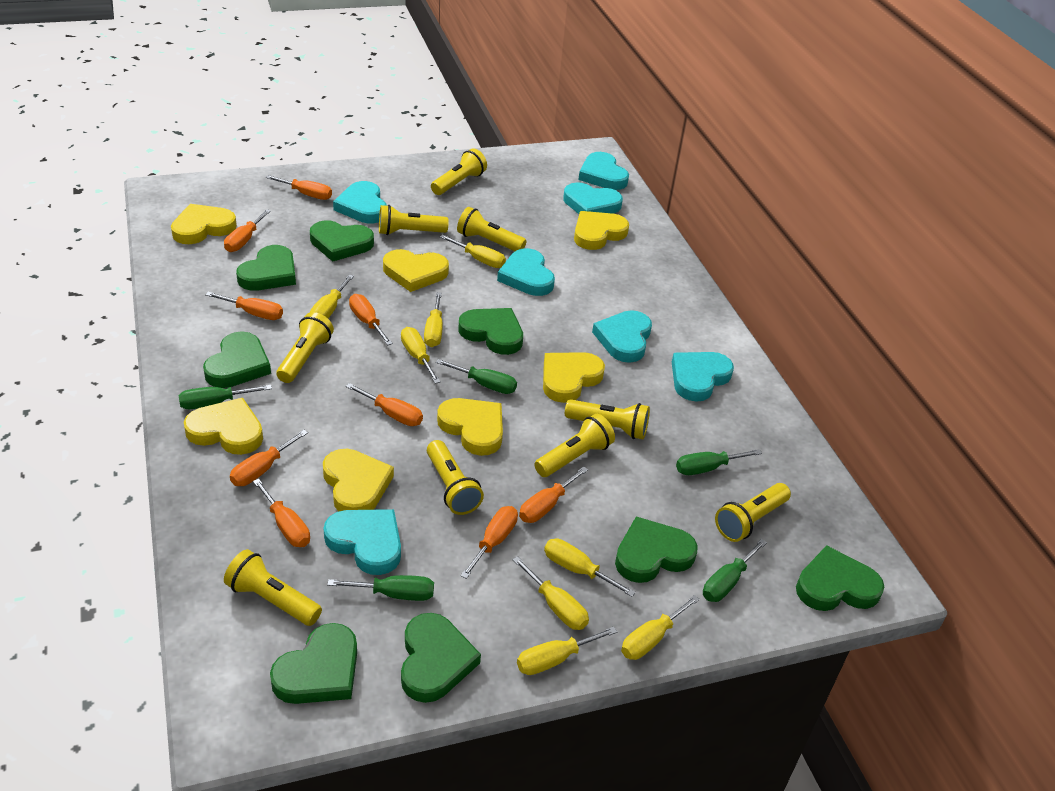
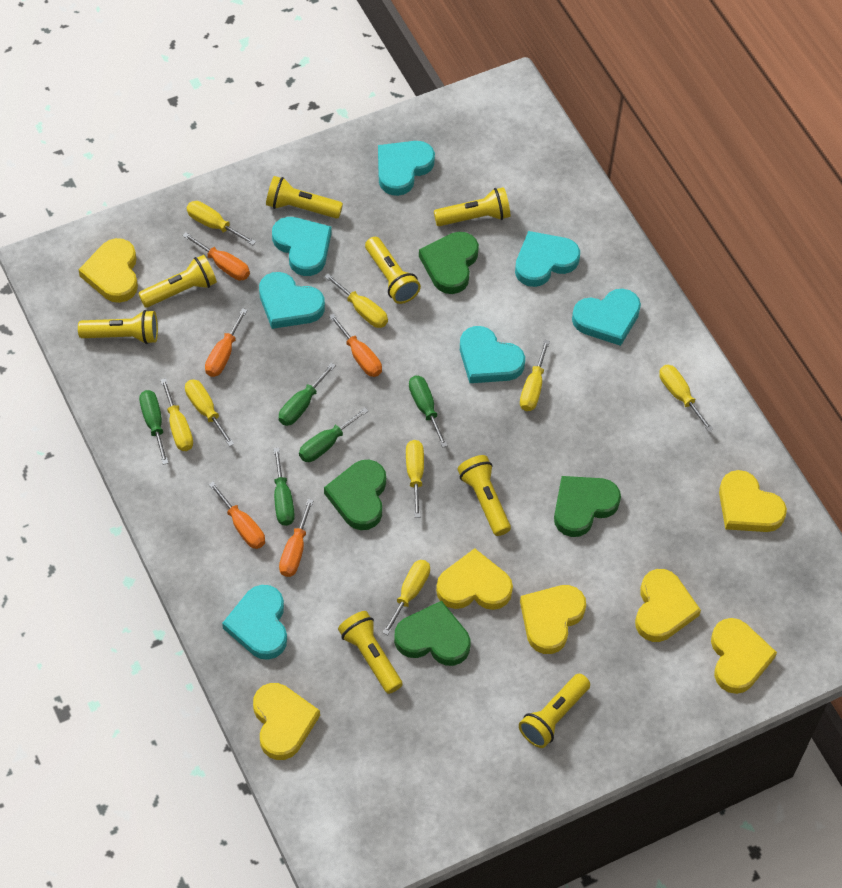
green heart: [203,331,271,388] [236,245,296,291] [270,623,357,704] [310,220,374,261] [401,613,481,703] [458,308,523,355] [615,517,698,583] [796,545,884,611] = 8 -> [324,460,386,530] [394,601,470,666] [419,232,479,294] [554,476,621,537] = 4
orange screwdriver: [205,292,283,320] [224,209,271,252] [230,430,308,486] [253,479,310,547] [265,175,332,200] [345,383,423,426] [349,294,393,345] [460,506,518,579] [519,466,588,523] = 9 -> [183,232,250,281] [205,308,248,377] [208,482,265,549] [279,499,314,577] [329,314,382,377] = 5
yellow flashlight: [224,549,322,626] [276,312,334,383] [379,205,449,235] [427,440,484,515] [431,148,487,195] [457,207,526,251] [534,414,615,477] [565,399,650,439] [715,483,791,542] = 9 -> [78,310,158,344] [138,255,217,308] [266,176,343,219] [338,611,403,694] [365,237,421,304] [434,187,510,226] [458,455,511,536] [519,674,590,748] = 8

